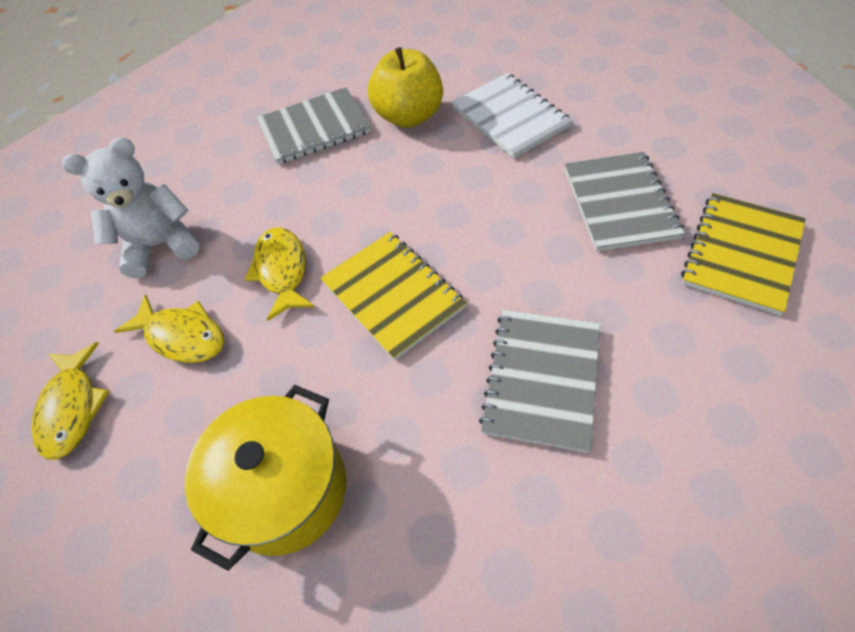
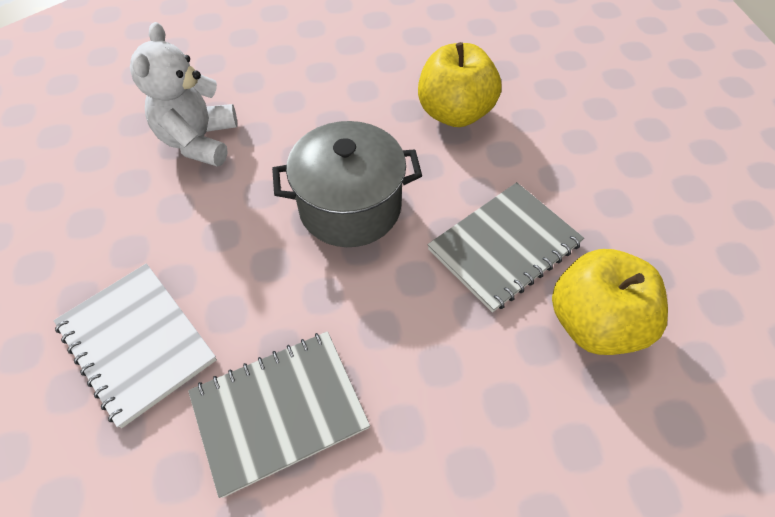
grey notebook: [257,87,371,165] [479,310,600,453] [565,152,685,251] = 3 -> [188,331,370,498] [427,182,584,313] = 2
grey pot: none = 0 -> [272,121,422,247] = 1
yellow apple: [368,47,443,128] = 1 -> [418,42,502,127] [552,249,668,355] = 2
yellow fish: [31,342,110,460] [114,295,224,363] [245,227,315,321] = 3 -> none = 0
yellow notebook: [320,232,467,360] [681,193,806,316] = 2 -> none = 0
yellow pot: [185,385,346,571] = 1 -> none = 0

